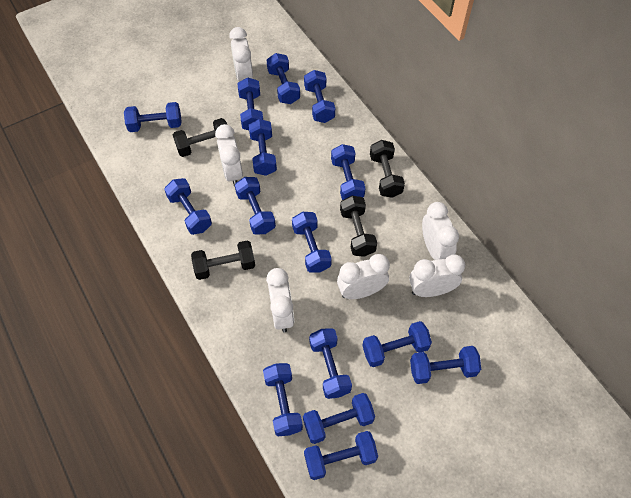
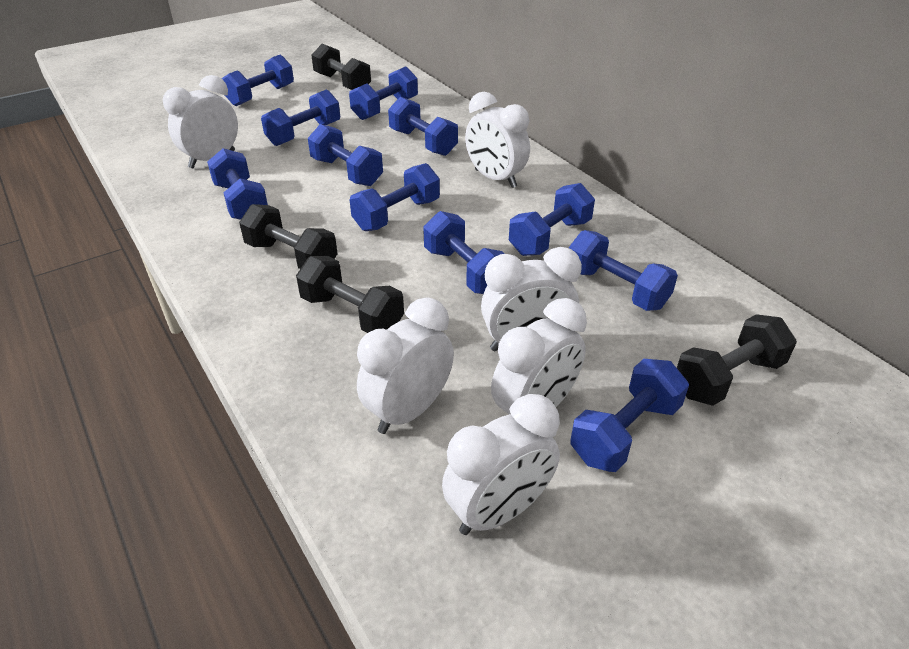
blue dumbbell: [124,102,182,132] [164,178,212,235] [235,177,276,235] [237,77,263,130] [249,119,277,176] [263,363,303,436] [267,53,300,104] [292,212,332,273] [303,393,375,444] [304,70,335,123] [304,431,378,480] [309,328,352,399] [331,144,366,200] [362,321,432,367] [410,346,481,384] = 15 -> [207,148,268,220] [222,55,294,106] [261,89,340,146] [308,124,383,186] [349,66,418,120] [350,163,440,231] [388,97,458,156] [423,211,505,294] [509,183,595,256] [569,230,678,311] [570,359,689,472] = 11

